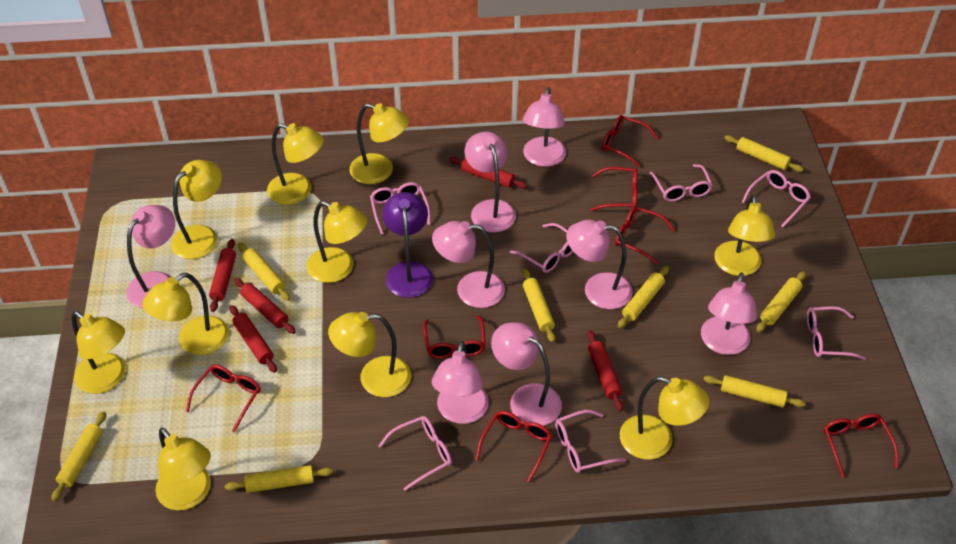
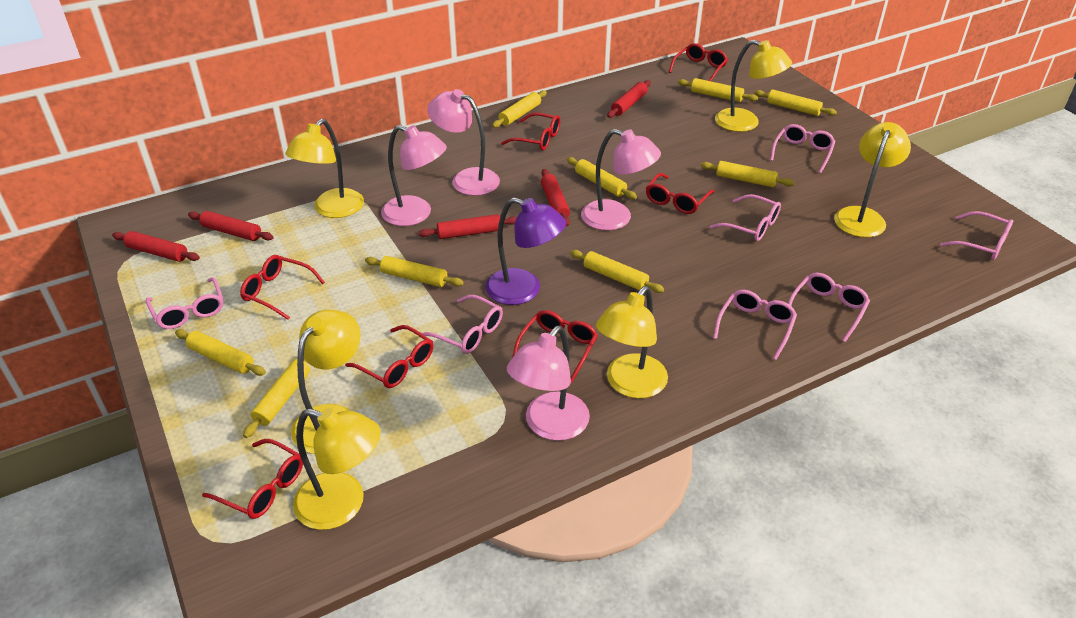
pink lamp: [126,205,175,308] [432,221,505,308] [432,341,489,424] [464,131,516,232] [491,322,562,426] [523,87,566,167] [566,220,633,309] [701,273,757,355] = 8 -> [381,125,447,226] [427,89,500,196] [507,325,590,441] [581,129,661,230] = 4
yellow lamp: [71,311,126,394] [142,273,229,355] [155,427,211,510] [171,160,222,259] [267,123,324,205] [306,201,367,283] [328,312,411,397] [349,103,409,184] [620,376,709,460] [714,195,775,276] = 10 -> [285,119,364,218] [291,310,361,454] [293,408,381,530] [596,286,668,398] [715,40,792,132] [834,122,911,238] = 6
yellow rolling pin: [52,411,106,502] [225,465,333,493] [238,243,290,301] [522,269,555,342] [618,266,669,328] [703,375,805,407] [724,135,804,172] [756,271,806,332] = 8 -> [175,329,266,376] [243,359,310,438] [365,256,464,287] [492,90,547,128] [567,157,637,199] [570,250,664,293] [678,78,758,102] [701,161,795,187] [754,90,837,116] = 9

